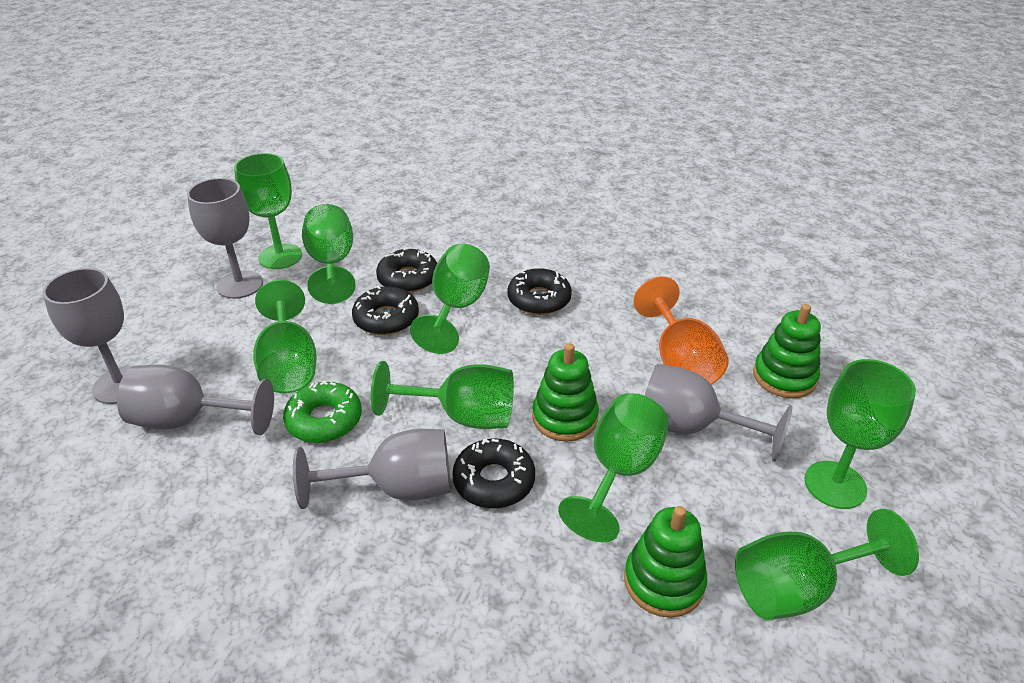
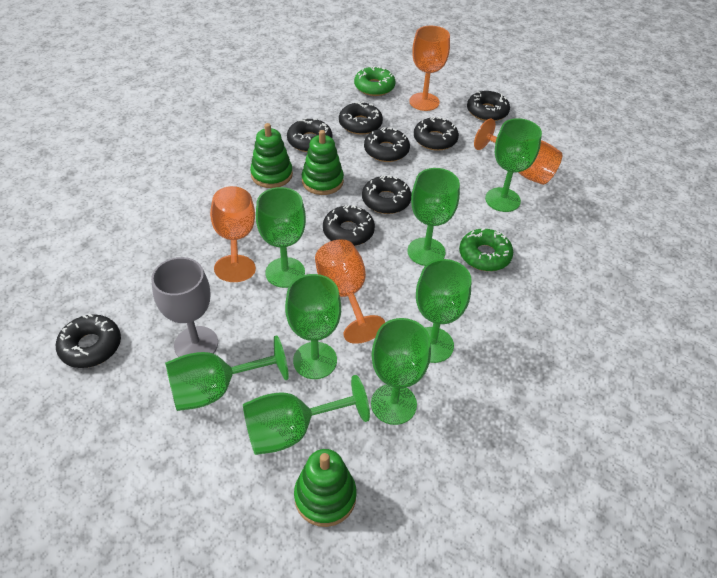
black donut: [352,286,419,335] [376,248,437,293] [452,438,535,508] [507,268,572,315] = 4 -> [56,314,121,368] [287,118,332,152] [323,205,375,246] [339,102,383,135] [362,175,412,214] [364,127,410,162] [414,117,459,151] [467,91,510,121] = 8
green donut: [283,381,362,443] = 1 -> [354,66,396,96] [459,228,513,271] = 2
grey goblet: [43,268,132,404] [117,365,274,435] [187,178,263,299] [293,429,451,509] [645,364,792,462] = 5 -> [151,257,218,357] = 1
orange goblet: [633,276,729,385] = 1 -> [210,186,256,282] [315,239,385,344] [409,26,450,111] [474,119,562,185] = 4

